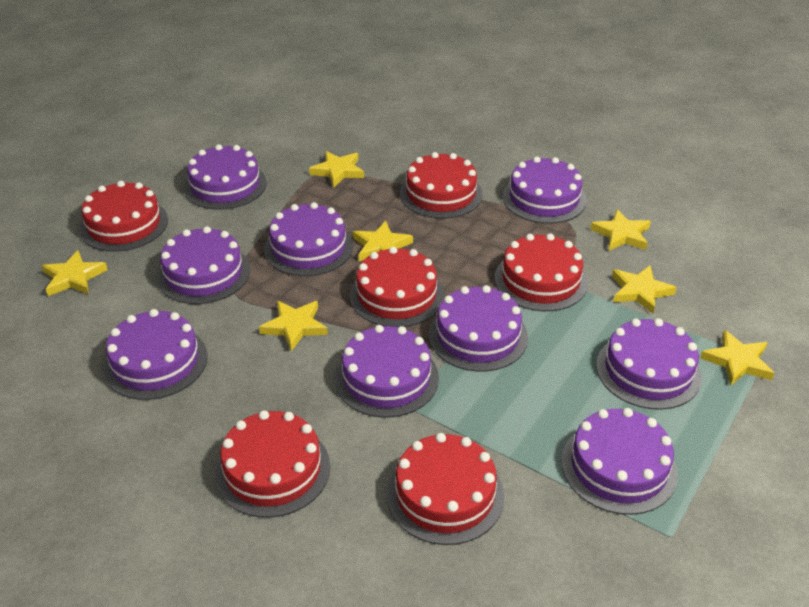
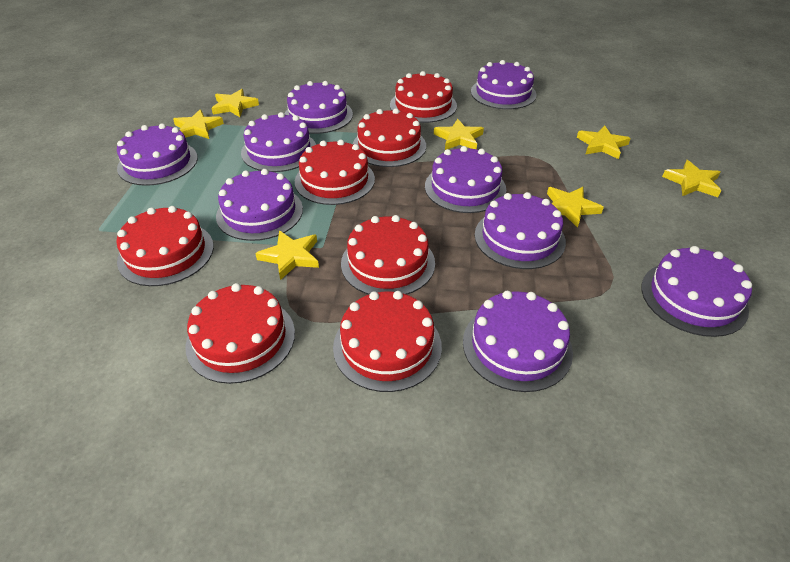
red cake: [79,181,168,252] [215,410,330,518] [349,247,444,327] [387,433,504,545] [400,152,483,219] [494,233,588,311] = 6 -> [116,206,214,286] [185,283,295,384] [295,140,375,205] [333,291,442,392] [341,215,435,295] [353,109,426,167] [390,71,457,123] = 7

